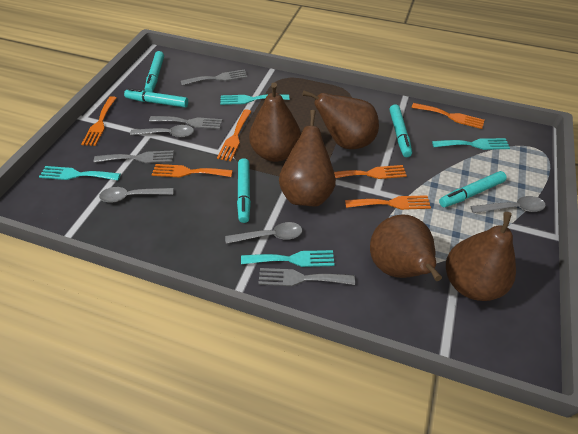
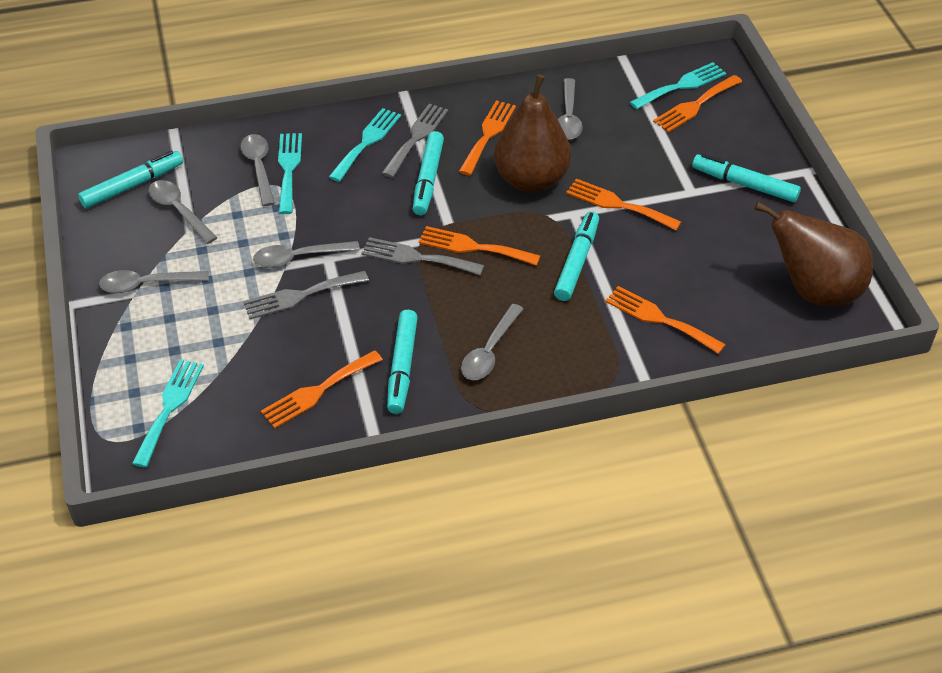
brown pear: [249,82,301,162] [279,110,336,207] [302,90,379,149] [370,214,442,281] [446,212,516,301] = 5 -> [494,74,571,192] [754,202,873,306] = 2
grey fork: [94,150,174,163] [149,116,222,129] [181,69,248,85] [258,268,355,286] = 4 -> [243,271,369,319] [361,237,484,275] [382,104,448,178] = 3
grey spoon: [99,187,174,202] [130,125,194,137] [225,222,302,244] [470,196,546,213] = 4 -> [99,270,209,293] [148,180,217,244] [240,134,275,206] [253,241,360,268] [461,304,524,380] [558,78,583,140] = 6

